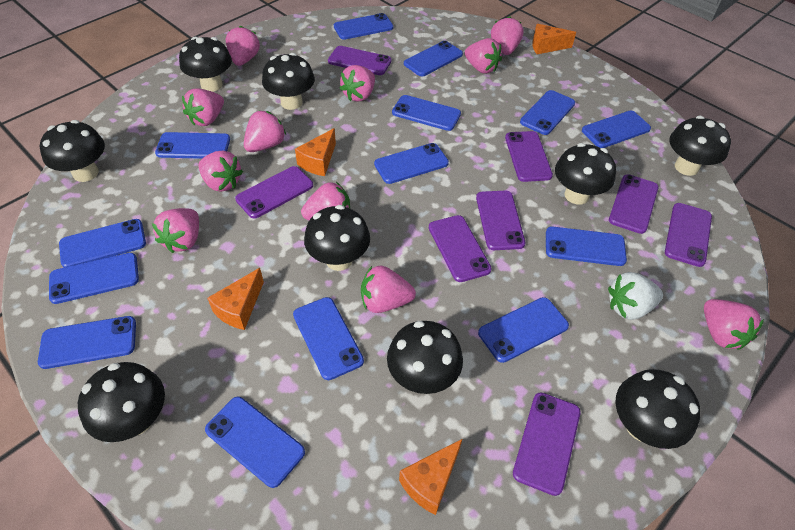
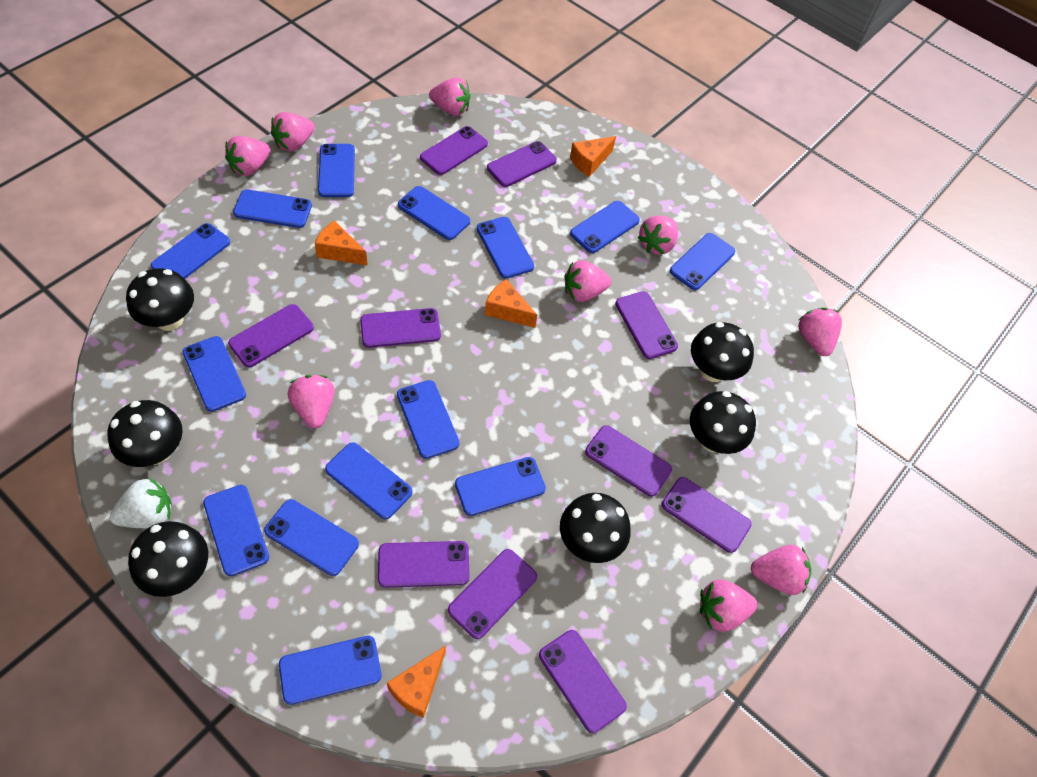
black mushroom: [39,120,105,182] [78,362,165,442] [179,37,232,92] [262,53,315,110] [304,205,370,271] [387,321,463,394] [555,143,616,204] [615,369,701,449] [669,116,731,176] = 9 -> [107,400,183,467] [126,268,194,331] [128,521,208,597] [560,493,631,563] [690,391,756,454] [691,322,754,382] = 6
pink strawberry: [152,208,199,253] [182,88,224,126] [199,151,243,192] [226,26,260,66] [244,110,286,152] [301,182,350,220] [339,65,375,102] [361,265,416,313] [465,38,502,74] [491,16,523,55] [704,299,764,350] = 11 -> [225,136,271,176] [271,112,315,152] [288,375,335,428] [429,77,471,116] [565,260,612,302] [638,216,678,255] [700,579,758,632] [751,545,811,595] [798,308,842,356] = 9
purple phone: [235,166,313,219] [328,46,392,75] [429,215,492,282] [476,191,525,250] [505,131,553,182] [513,392,581,496] [609,175,659,234] [665,203,712,267] = 8 -> [228,304,314,367] [360,308,441,348] [378,541,470,588] [420,126,488,175] [448,549,537,639] [487,141,557,187] [539,630,627,733] [585,425,672,497] [615,291,678,359] [662,477,752,553] = 10

